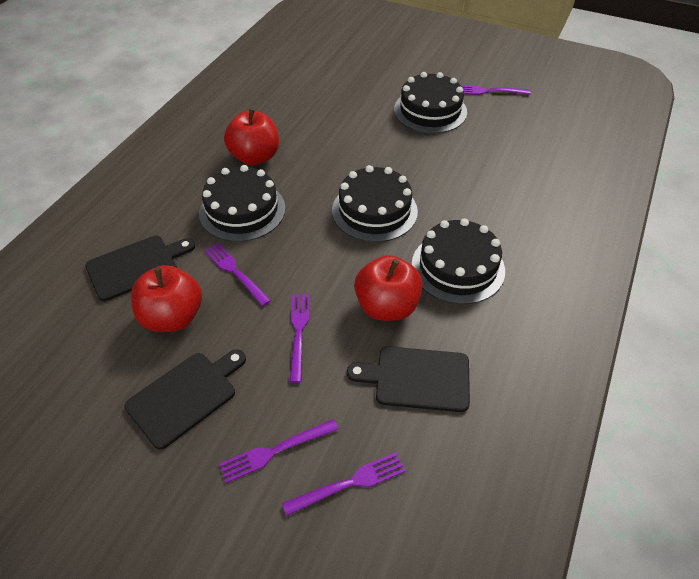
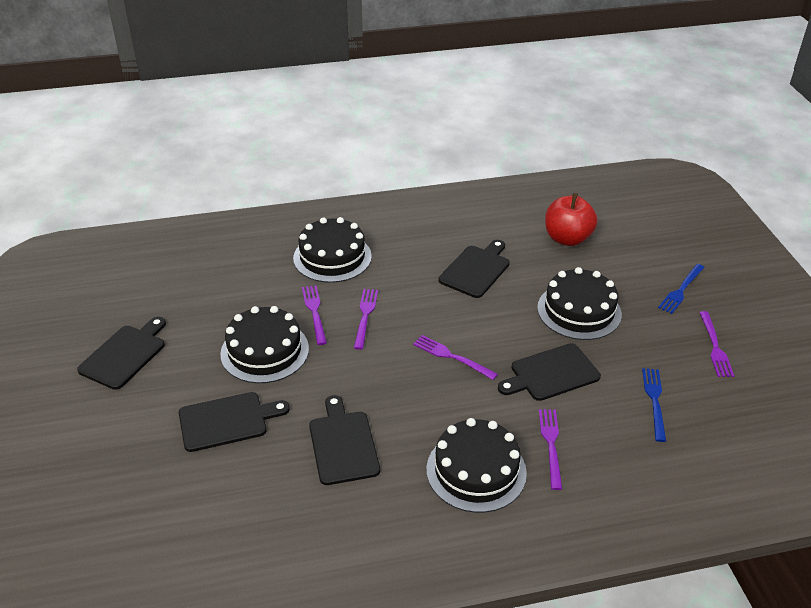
black cutting board: [85,236,195,301] [124,349,246,450] [347,346,470,412] = 3 -> [77,317,166,390] [179,392,290,452] [309,395,380,485] [439,240,510,298] [498,343,601,401] = 5
blue fork: none = 0 -> [642,368,666,442] [658,264,705,314] = 2
red apple: [131,265,202,332] [224,108,279,165] [354,255,423,321] = 3 -> [545,193,597,246] = 1

